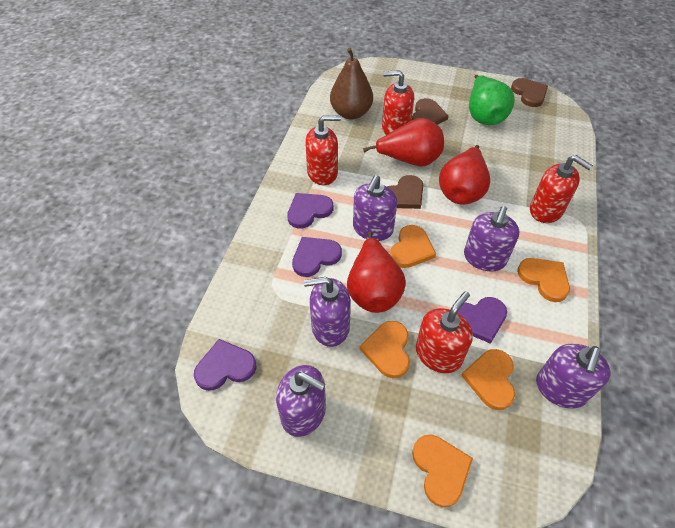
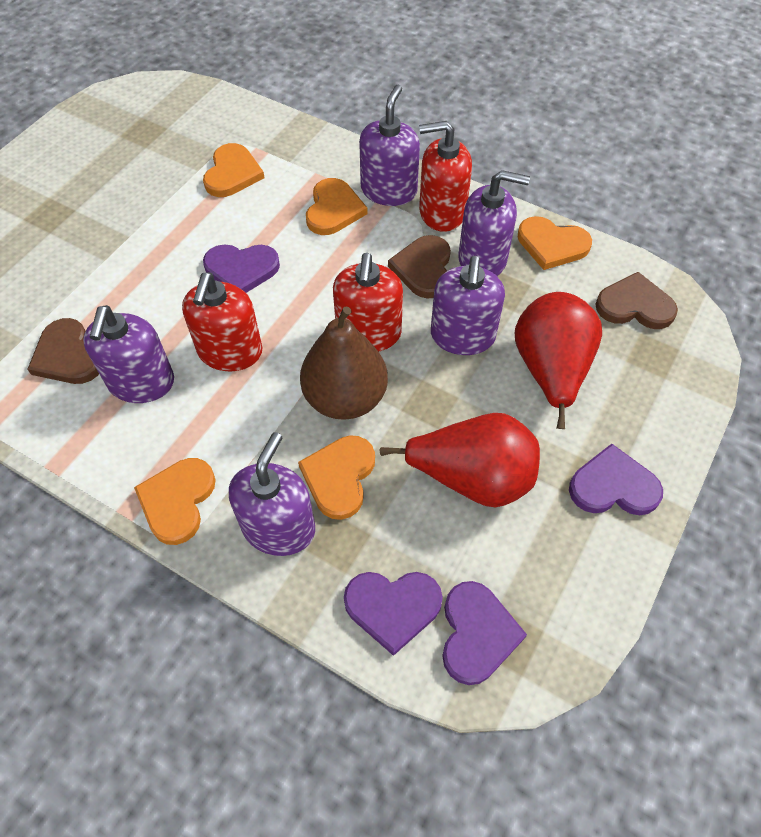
green pear: [469,75,514,125] = 1 -> none = 0
red pear: [347,232,406,313] [363,118,444,167] [439,145,490,205] = 3 -> [380,413,540,508] [515,292,602,429] = 2
red soap dispenser: [305,115,341,185] [382,70,414,135] [416,291,473,373] [530,155,593,223] = 4 -> [182,272,263,372] [333,253,403,351] [419,121,472,232] = 3

